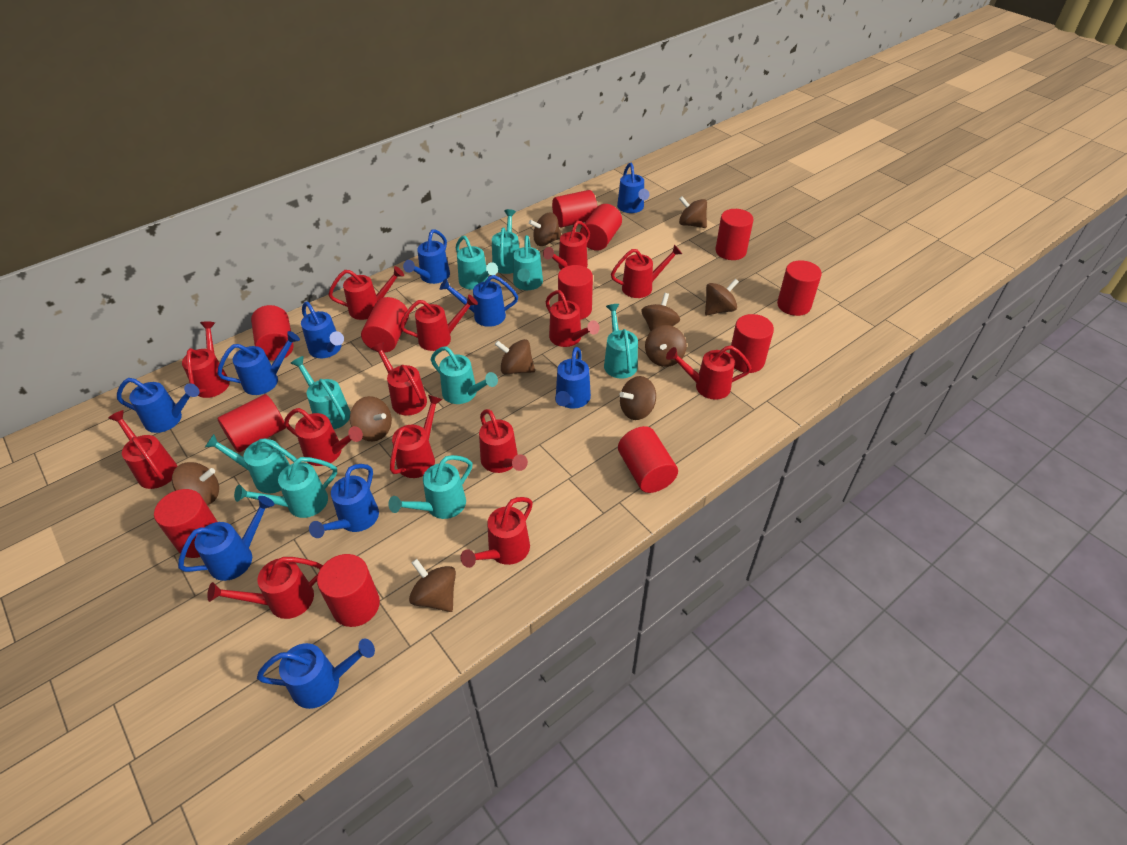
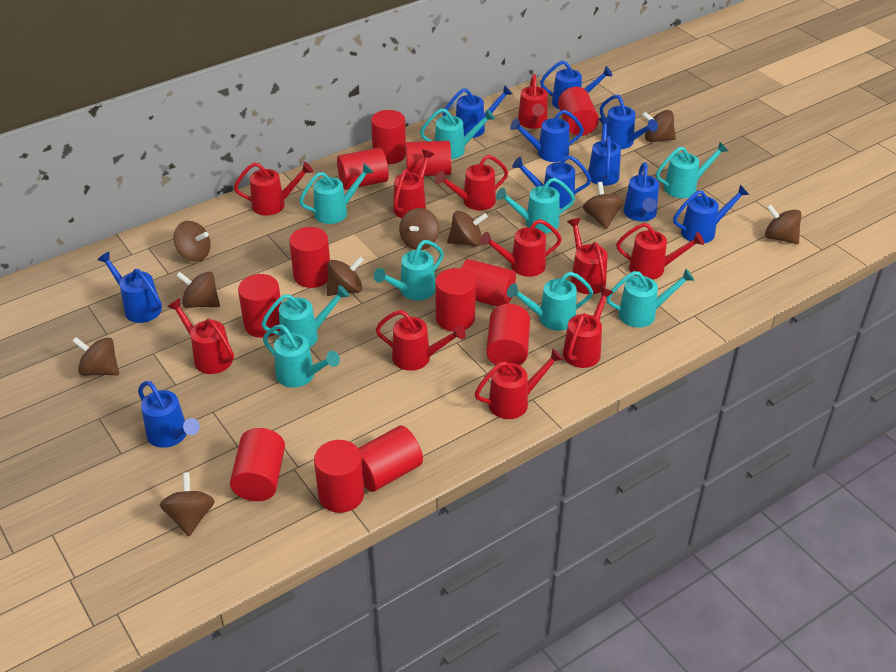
red watering can: [108,410,177,489] [182,321,230,398] [207,557,323,619] [284,408,363,466] [328,266,404,320] [371,342,427,416] [390,395,443,478] [400,295,478,351] [460,497,533,568] [479,409,528,473] [543,221,590,270] [545,290,600,347] [611,244,682,298] [666,346,751,400] = 14 -> [167,298,234,374] [234,162,313,216] [376,310,466,371] [393,150,435,218] [435,155,508,211] [474,348,564,419] [480,219,562,277] [518,74,548,129] [563,287,614,368] [567,218,608,294] [616,223,704,279] = 11

